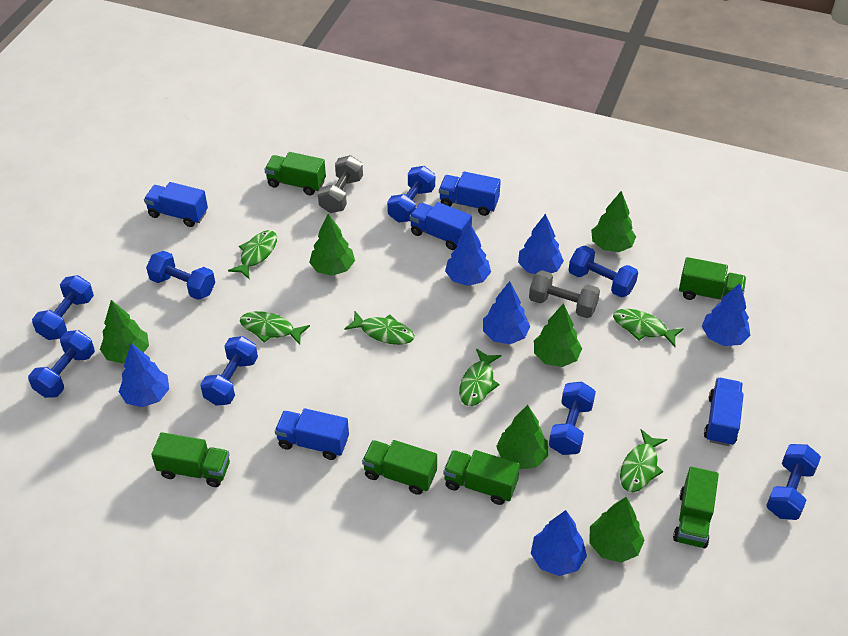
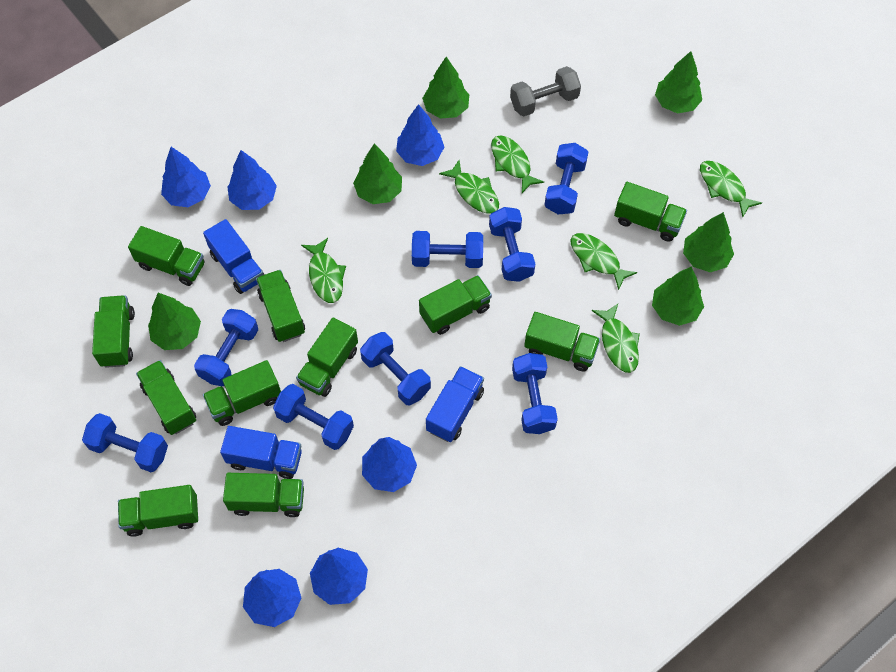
blue truck: [144,182,208,227] [275,408,349,460] [409,202,472,250] [439,171,501,216] [704,377,744,446] = 5 -> [203,219,265,294] [220,426,302,479] [426,366,484,442] = 3
green truck: [151,432,230,487] [264,152,326,195] [362,440,437,495] [443,450,520,505] [673,467,719,548] [679,257,746,300] = 6 -> [92,295,135,368] [118,485,198,537] [128,226,204,286] [136,360,196,435] [203,360,281,426] [223,473,304,517] [256,270,305,342] [296,317,358,397] [419,275,492,335] [524,312,600,371] [614,182,687,242] = 11
grey dumbbell: [318,155,363,213] [529,270,600,318] = 2 -> [510,66,581,116] = 1

